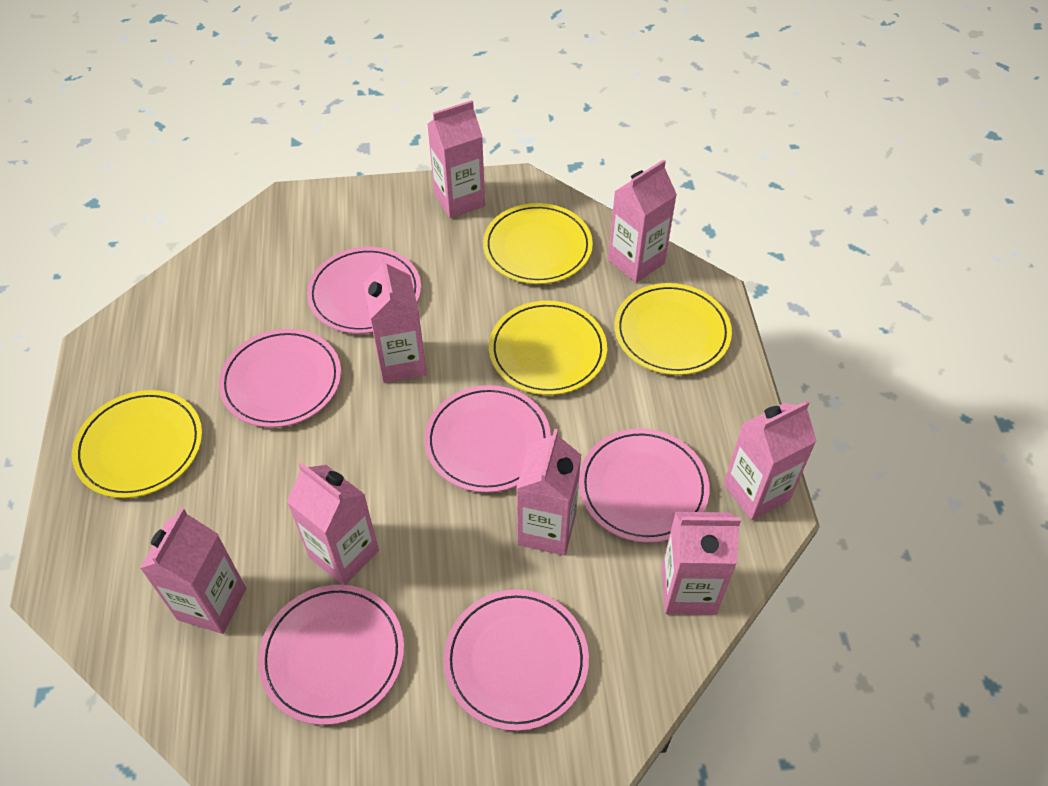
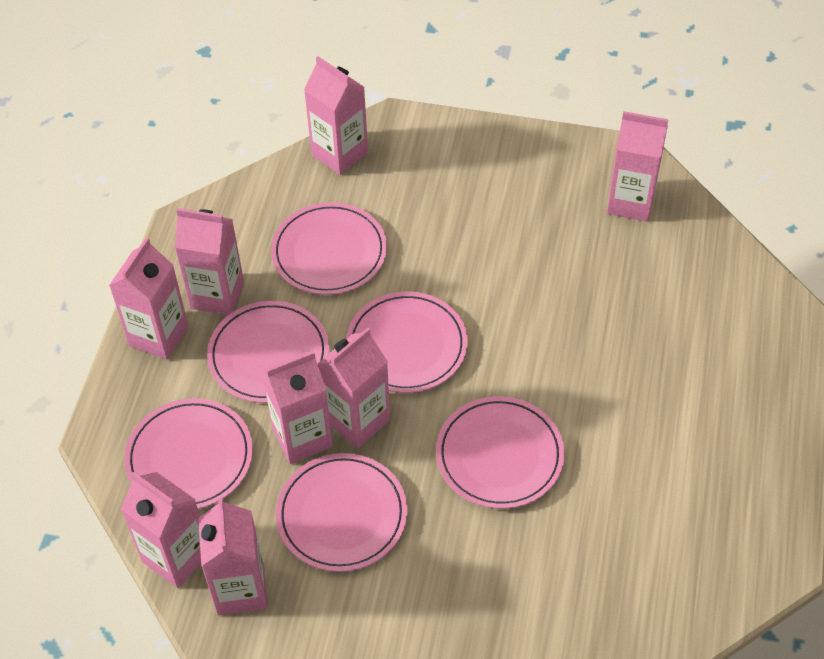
yellow plate: [72,390,202,498] [483,203,593,284] [489,301,607,395] [614,283,732,375] = 4 -> none = 0

